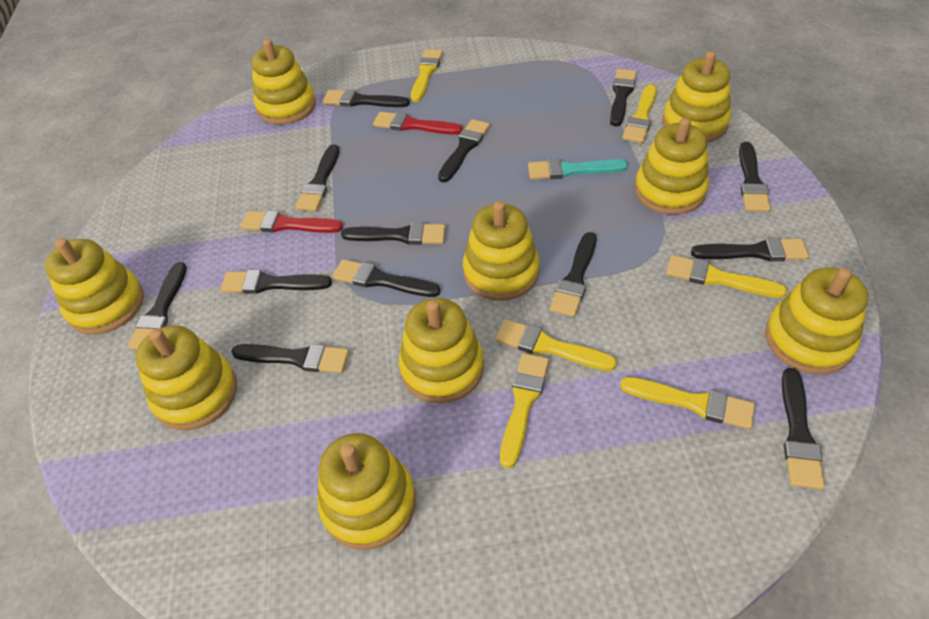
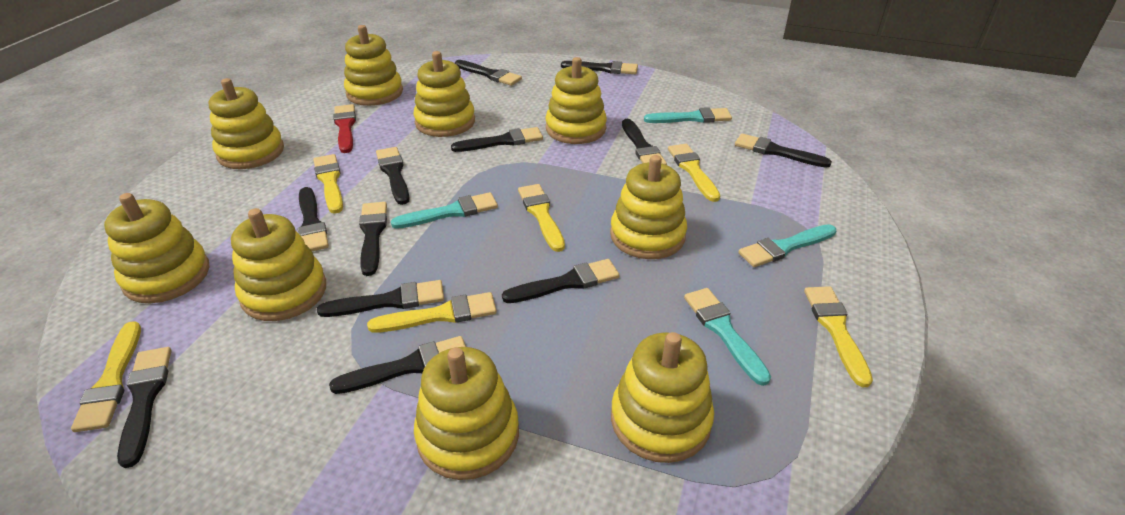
black brush: [128,262,187,350] [221,270,332,294] [231,344,349,373] [295,144,339,211] [323,89,410,107] [333,259,441,297] [341,222,446,245] [438,119,490,182] [550,232,596,317] [610,69,637,126] [691,237,809,261] [739,142,771,212] [782,368,825,489] = 13 -> [117,347,171,468] [298,187,329,251] [317,280,444,317] [329,336,466,394] [359,202,387,276] [376,147,409,205] [451,127,543,152] [455,60,522,86] [502,259,620,303] [561,61,638,74] [622,119,667,165] [735,133,832,168] = 12
red brush: [241,211,343,233] [373,112,463,135] = 2 -> [334,104,356,153] = 1
turquoise brush: [528,159,628,180] = 1 -> [391,192,498,229] [644,107,732,123] [684,288,771,386] [738,224,836,267] = 4

